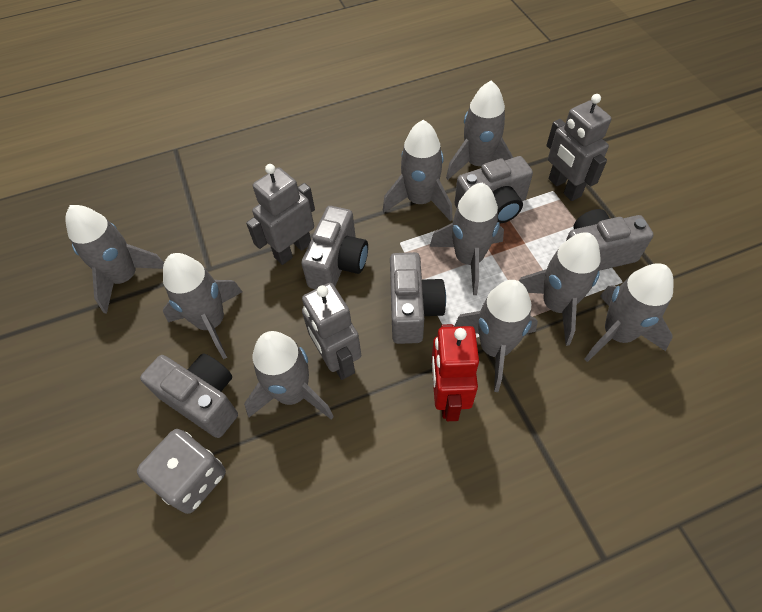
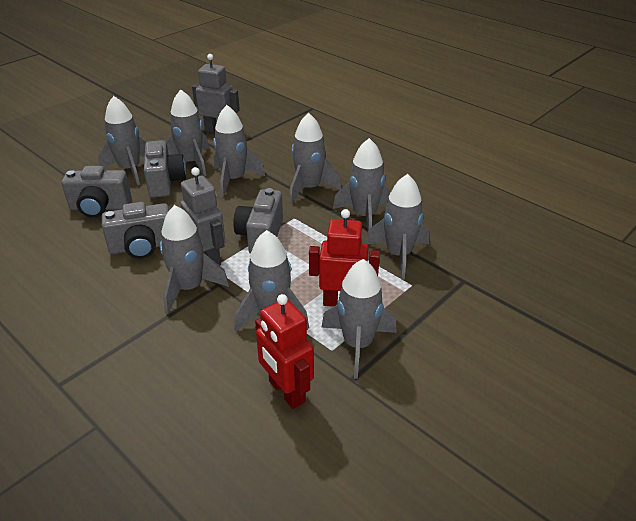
grey camera: [140,353,238,438] [301,206,368,289] [390,252,446,344] [454,156,533,223] [566,209,654,271] = 5 -> [61,166,132,218] [102,202,169,259] [144,140,186,198] [233,188,283,254] = 4
grey dice: [137,429,226,514] = 1 -> none = 0
grey robot: [246,164,315,265] [302,283,361,380] [546,94,612,201] = 3 -> [180,167,226,266] [192,54,240,132] = 2
red robot: [431,324,479,421] = 1 -> [255,294,314,409] [309,209,380,307] = 2

